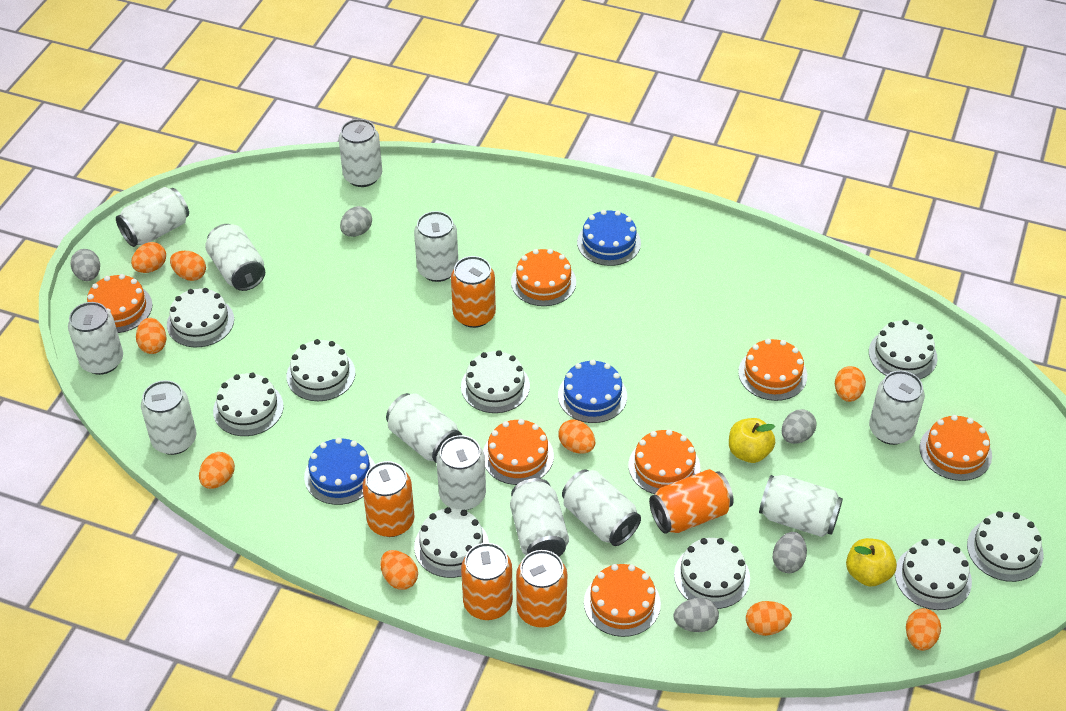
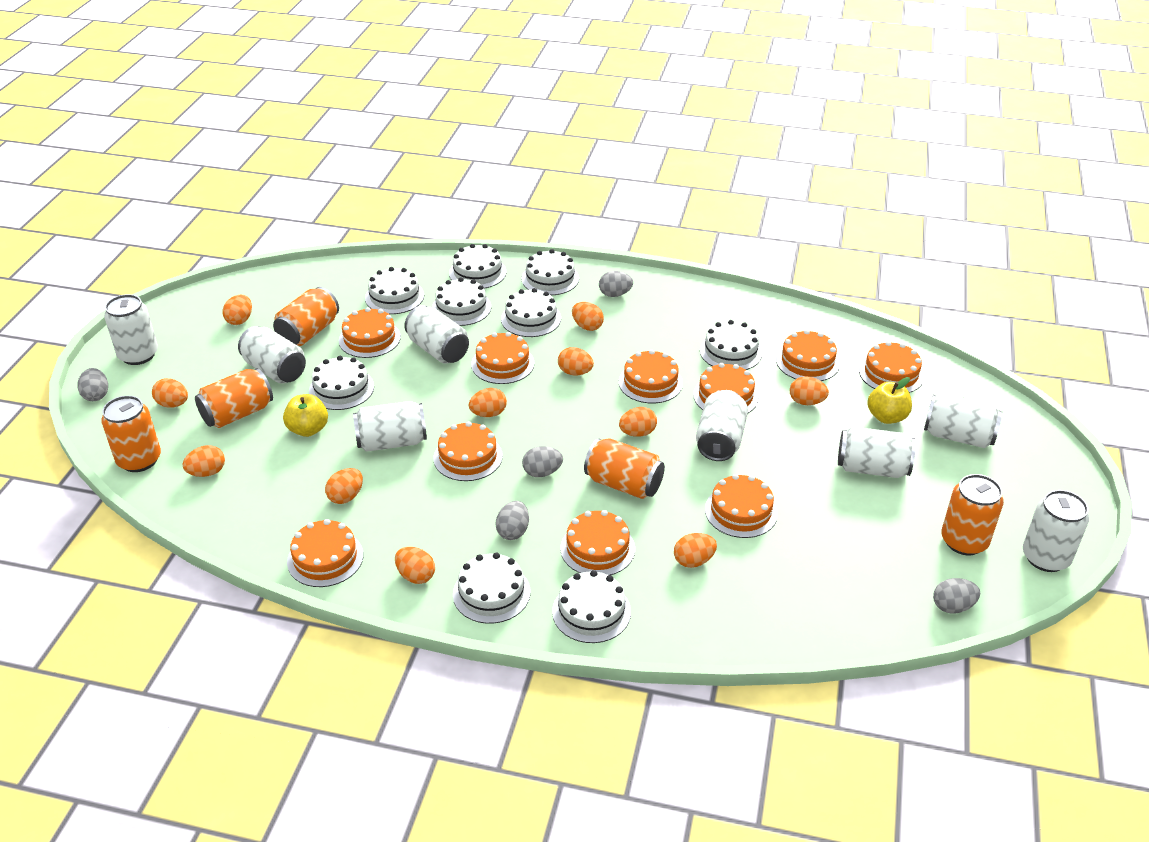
blue cake: [304,438,375,505] [558,360,627,423] [577,210,641,266] = 3 -> none = 0
orange cake: [87,274,152,333] [483,419,554,485] [511,249,576,306] [584,564,661,637] [628,429,700,494] [738,339,807,401] [920,415,992,481] = 7 -> [287,519,364,587] [339,307,401,358] [434,421,503,481] [471,332,535,384] [560,510,635,575] [619,349,683,403] [693,363,759,413] [705,474,778,538] [776,330,840,381] [859,341,924,393] = 10
orange egg: [131,242,166,273] [136,318,166,354] [170,251,206,281] [199,452,235,489] [380,550,418,590] [558,420,595,453] [746,601,792,636] [835,366,866,402] [906,608,941,651] = 9 -> [152,378,188,408] [183,445,225,477] [223,295,252,325] [325,468,363,504] [395,547,435,584] [469,388,507,417] [558,347,594,375] [572,302,604,331] [619,407,657,437] [674,533,717,568] [790,376,829,405] = 11
white can: [68,302,123,375] [116,187,189,247] [141,380,196,455] [205,224,265,291] [339,119,382,187] [386,393,462,463] [414,211,458,282] [436,435,486,510] [510,478,569,557] [562,469,641,546] [759,475,843,537] [869,371,925,445] = 12 -> [104,294,158,365] [238,326,306,384] [353,401,427,452] [404,305,469,364] [696,390,748,461] [838,426,916,478] [924,394,1002,448] [1023,490,1089,572] = 8

